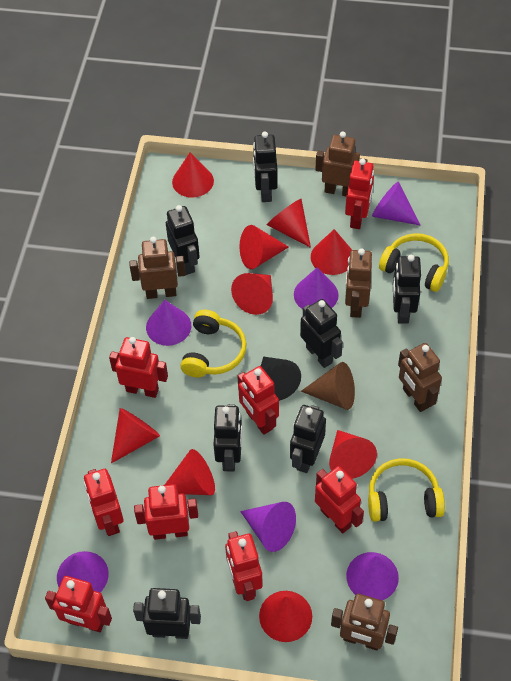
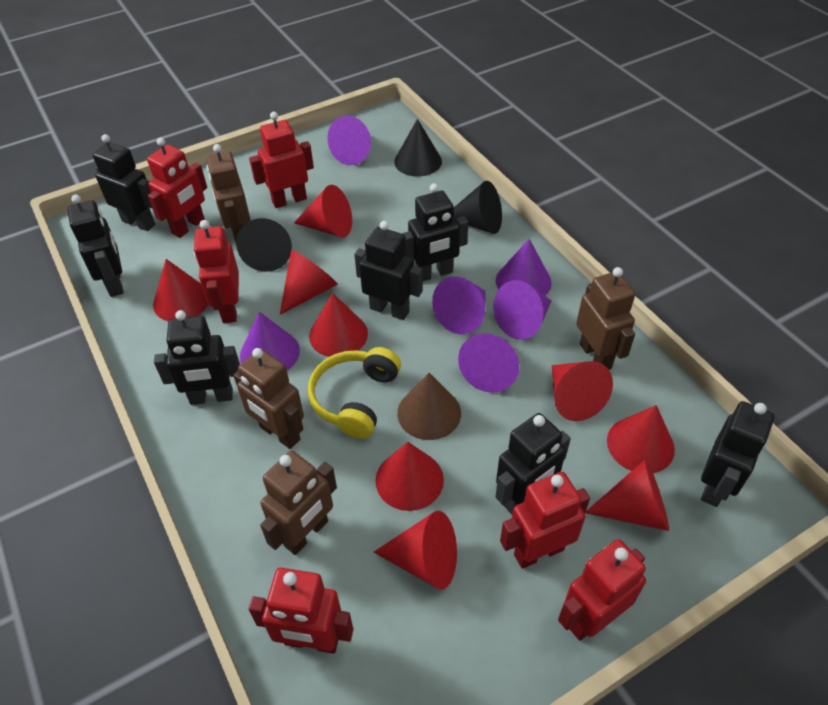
black cone: [261,357,301,401] = 1 -> [236,218,292,272] [394,119,442,177] [453,181,502,234] = 3
brown robot: [129,237,186,299] [315,131,367,196] [331,594,398,651] [345,248,372,318] [398,343,442,412] = 5 -> [206,144,251,243] [233,348,304,449] [260,451,337,555] [576,267,635,370] = 4
red robot: [45,576,112,632] [84,469,124,536] [109,337,168,398] [134,484,198,540] [225,531,263,601] [237,366,279,435] [315,466,364,534] [345,158,374,229] = 8 -> [147,138,207,238] [194,220,239,323] [248,568,353,654] [249,112,314,208] [500,472,590,569] [558,539,646,641] = 6
yellow headphones: [180,310,246,378] [368,458,445,522] [379,233,449,292] = 3 -> [308,347,401,439] = 1

